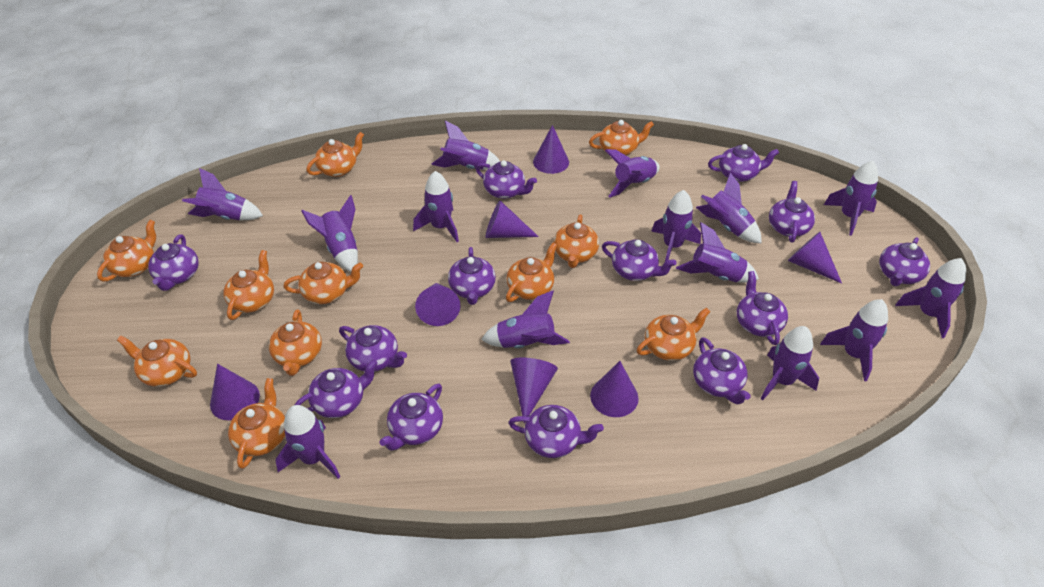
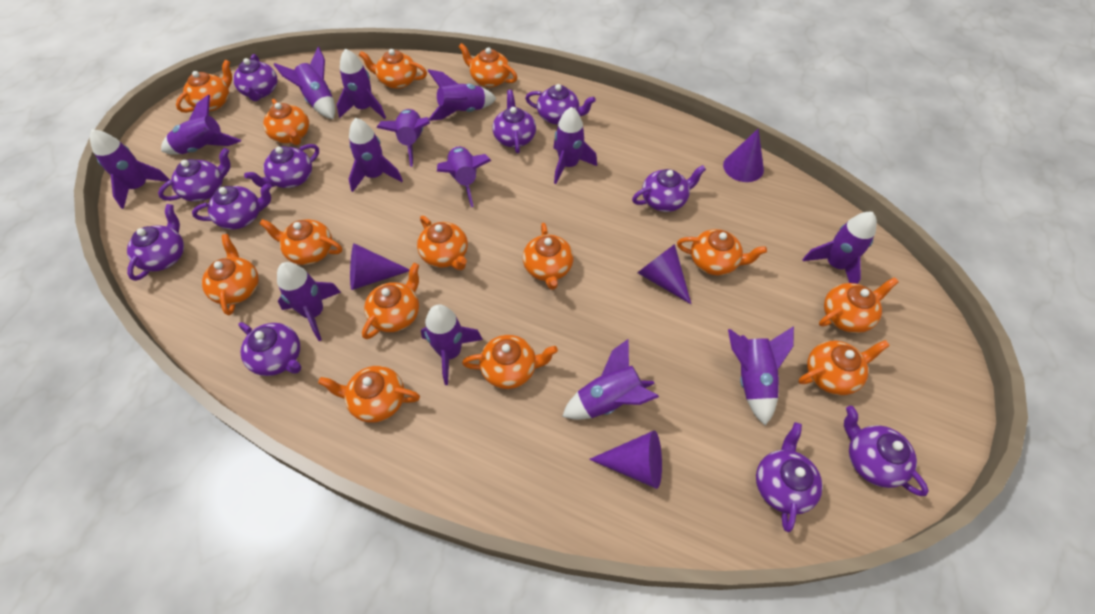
orange teapot: [97,220,156,281] [117,336,197,387] [223,250,274,320] [228,378,285,469] [269,309,322,376] [284,262,363,304] [306,132,364,177] [506,243,557,302] [554,215,599,268] [589,120,654,155] [637,307,710,361] = 11 -> [176,59,232,113] [202,234,259,316] [259,219,342,265] [263,99,309,145] [318,366,420,423] [359,49,427,89] [362,263,419,339] [417,216,468,270] [458,43,517,87] [462,335,558,389] [523,223,574,290] [677,229,767,275] [799,340,890,395] [819,277,899,333] = 14
purple cone: [210,364,260,420] [415,283,460,326] [485,200,539,238] [510,358,558,424] [533,125,569,174] [590,361,639,417] [788,232,842,284] = 7 -> [350,243,410,290] [589,430,662,489] [637,244,691,304] [723,129,764,182] = 4
purple teapot: [148,234,199,291] [294,359,378,418] [339,325,407,372] [380,384,443,451] [448,247,496,305] [476,160,537,199] [508,405,604,458] [602,239,676,281] [693,337,751,405] [708,144,779,182] [737,271,788,345] [769,181,815,242] [879,237,930,286] = 13 -> [127,204,184,281] [158,148,231,202] [192,183,272,229] [233,54,278,101] [238,322,301,376] [244,144,319,188] [492,90,536,153] [525,84,596,125] [632,165,706,212] [756,422,823,532] [844,406,929,496] = 11

